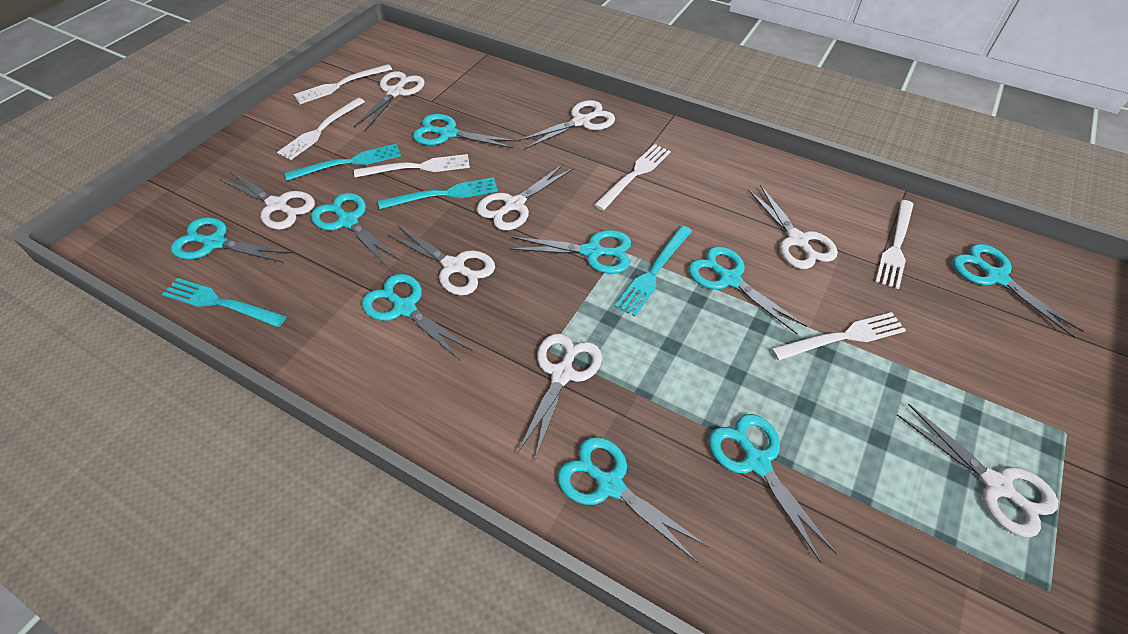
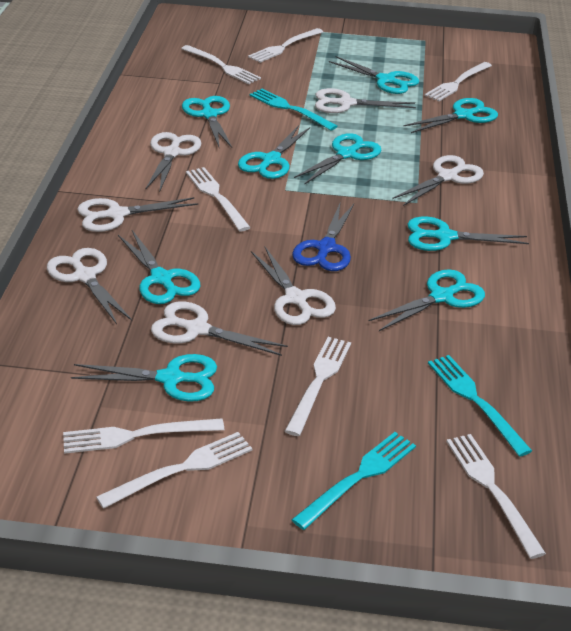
blue scissors: none = 0 -> [292,204,354,271] = 1
turquoise fork: [162,278,286,327] [285,144,401,181] [378,177,498,209] [615,226,692,316] = 4 -> [249,89,338,131] [292,432,416,530] [428,355,532,457] = 3
white fork: [277,98,365,160] [293,64,392,104] [354,154,470,178] [594,144,671,211] [771,312,906,361] [875,200,914,289] = 6 -> [63,418,224,454] [96,432,253,509] [181,45,261,84] [186,167,251,231] [248,28,323,63] [285,337,351,436] [424,62,492,101] [446,434,546,559] = 8
white scissors: [219,171,315,230] [354,71,425,131] [387,225,495,296] [477,163,573,230] [517,334,602,459] [519,100,615,149] [748,185,838,269] [897,403,1058,537] = 8 -> [47,248,132,324] [77,197,198,232] [146,132,201,192] [151,301,288,356] [251,247,336,325] [315,88,416,113] [392,155,484,206] = 7

